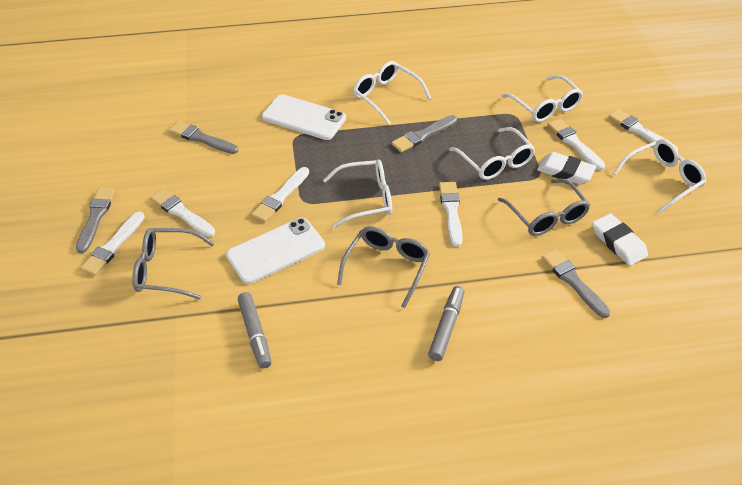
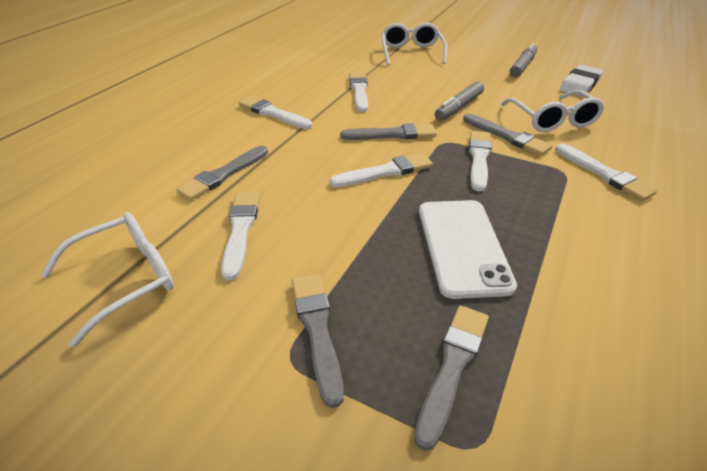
grey brush: [76,187,115,253] [169,121,238,154] [392,115,457,152] [542,249,611,318] = 4 -> [176,146,268,200] [292,274,344,408] [340,123,437,140] [414,305,489,451] [463,114,552,156] = 5
grey glasses: [132,228,214,299] [337,227,430,308] [498,179,590,236] = 3 -> none = 0
white eraser: [537,152,596,185] [592,213,648,266] = 2 -> [560,65,603,97] = 1
white glasses: [323,160,392,227] [353,61,431,125] [449,127,535,180] [502,75,583,122] [613,139,707,213] = 5 -> [41,212,174,347] [382,23,447,65] [501,90,605,132] = 3
white phone: [226,218,325,284] [262,94,346,140] = 2 -> [419,200,517,299] = 1

